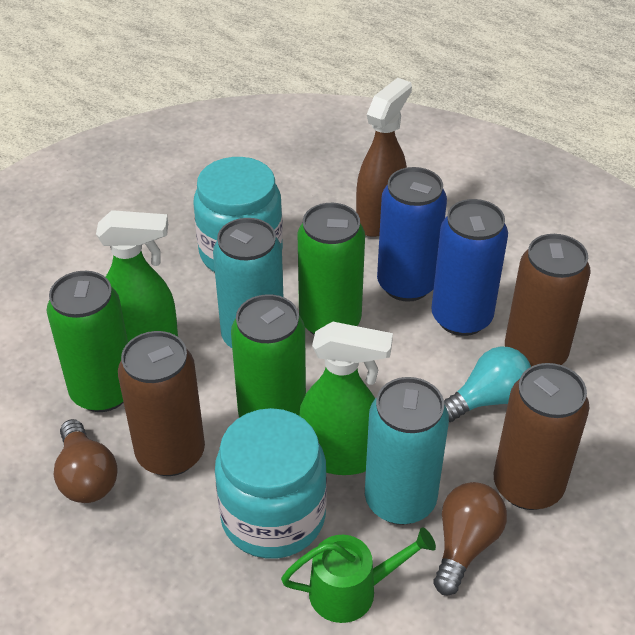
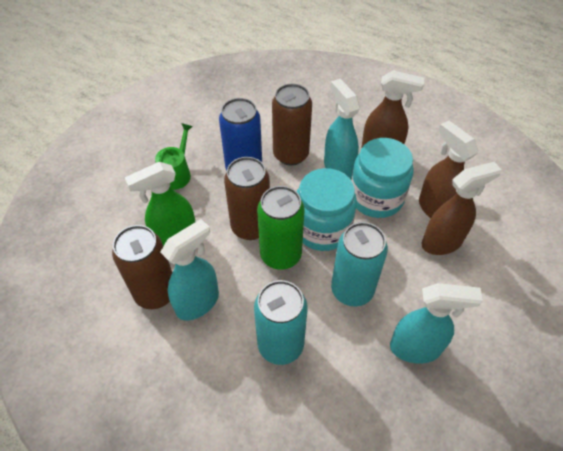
blue can: [377,167,447,302] [431,199,508,336] = 2 -> [219,98,262,171] = 1
brown light bulb: [54,419,118,503] [433,482,507,595] = 2 -> none = 0
brown spray bottle: [356,78,412,237] = 1 -> [362,70,424,147] [419,121,478,218] [422,162,501,255] = 3
green can: [47,271,128,412] [231,294,306,418] [297,203,365,335] = 3 -> [257,186,304,270] = 1
green spray bottle: [96,210,178,342] [299,322,393,475] = 2 -> [125,162,195,246] = 1
turquoise light bulb: [444,346,531,422] = 1 -> none = 0
turquoise spray bottle: none = 0 -> [160,219,219,321] [324,79,360,180] [390,283,483,364] = 3

